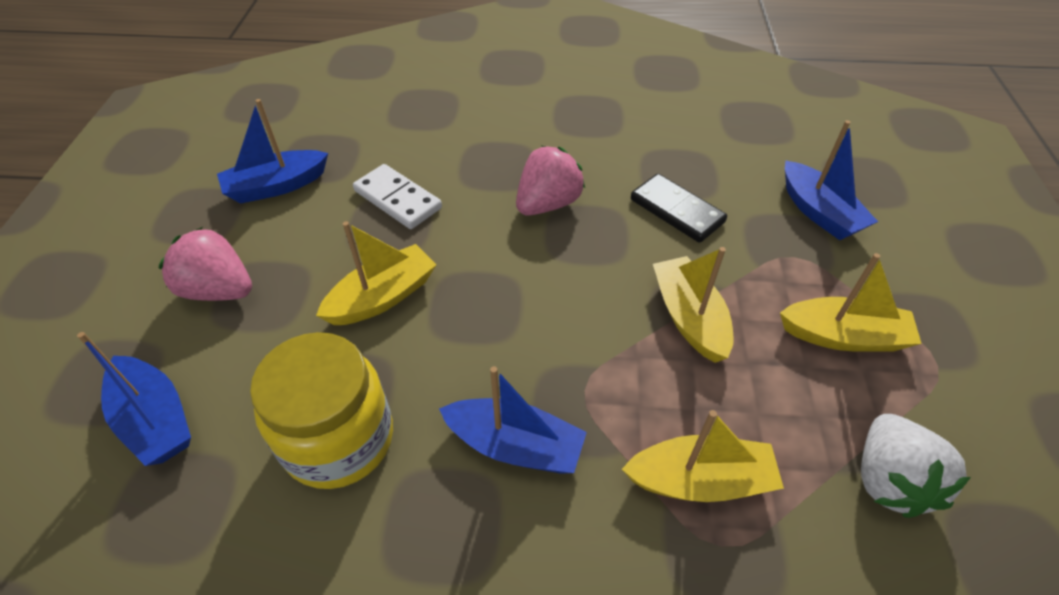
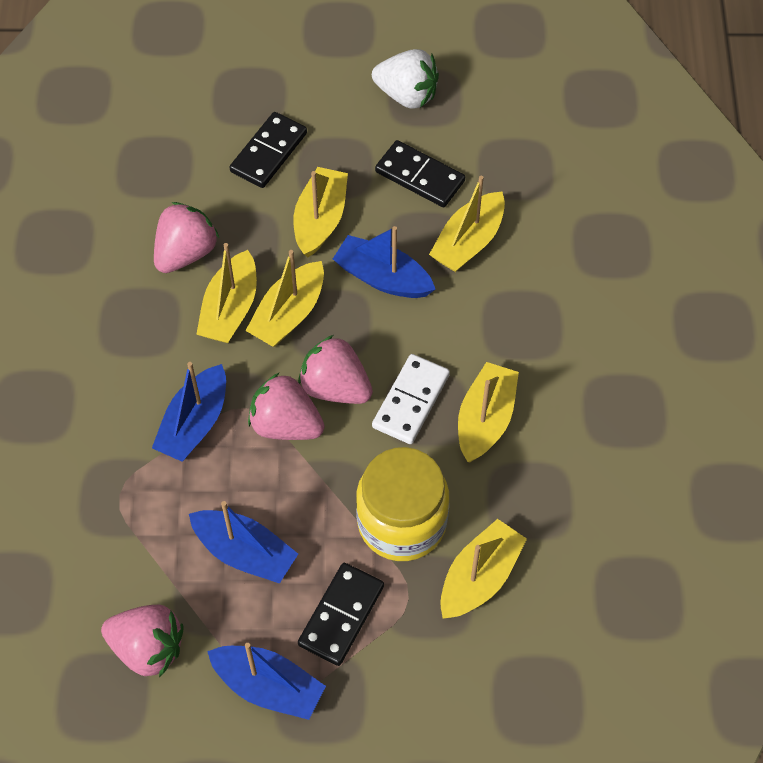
black domino: [631,174,727,243] = 1 -> [230,112,307,188] [298,563,384,666] [375,140,465,207] = 3
pink strawberry: [159,227,252,301] [516,146,585,216] = 2 -> [101,605,184,677] [154,202,219,273] [248,373,325,440] [298,335,373,404] = 4
yellow boat: [316,221,436,325] [622,410,784,502] [653,247,734,363] [780,253,922,352] = 4 -> [196,243,257,343] [245,250,324,347] [294,167,348,258] [429,176,505,272] [440,519,527,619] [458,362,519,462] = 6

